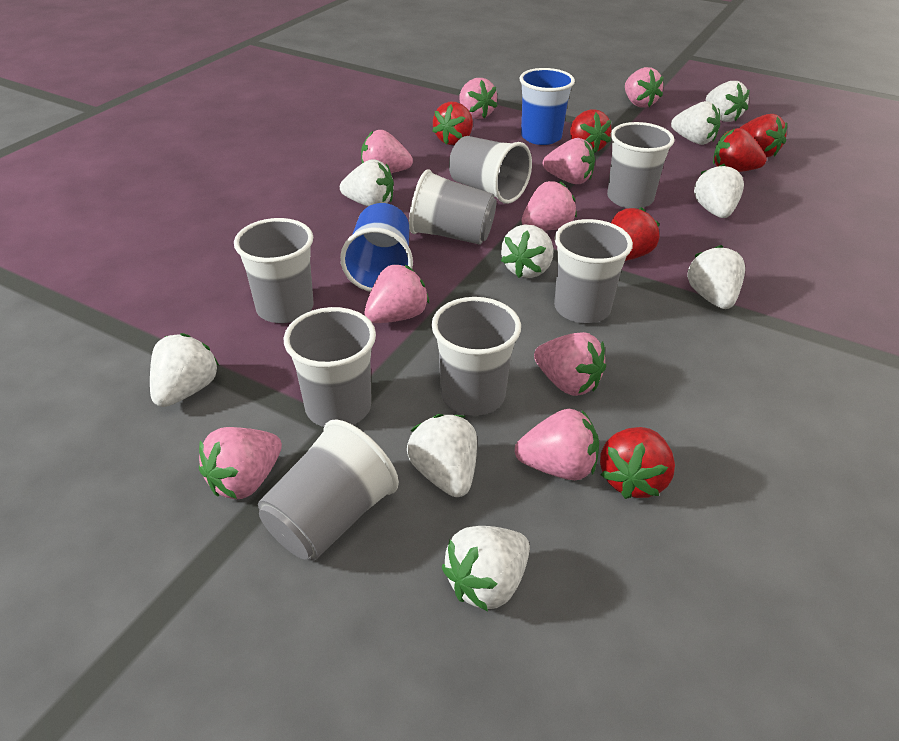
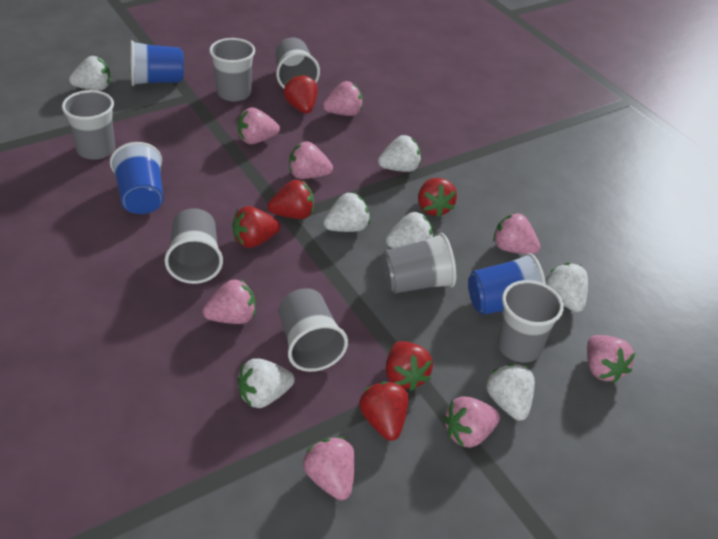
blue cup: [340,203,413,292] [519,68,575,145] = 2 -> [110,142,164,214] [131,40,184,86] [468,253,546,315] = 3
grey cup: [234,218,314,323] [258,420,399,560] [284,307,376,427] [409,169,497,245] [432,297,521,416] [449,136,532,204] [554,219,633,323] [607,122,675,209] = 8 -> [62,90,115,160] [165,208,223,284] [209,38,255,101] [275,38,320,89] [279,288,348,372] [382,233,456,294] [497,280,564,362] = 7
pink strawberry: [199,427,282,499] [361,130,413,173] [364,265,429,323] [459,78,497,119] [515,409,599,480] [521,181,577,230] [534,332,606,396] [543,138,595,184] [625,67,664,108] = 9 -> [203,279,256,324] [238,107,280,144] [289,142,333,179] [303,437,355,500] [323,81,363,116] [443,396,500,448] [493,213,540,254] [587,335,635,383] = 8
white strawberry: [150,333,219,407] [340,159,394,206] [407,414,477,497] [442,526,530,611] [501,225,554,278] [671,101,720,145] [687,245,745,309] [694,164,744,218] [706,81,750,122] = 9 -> [69,56,111,91] [238,358,295,408] [323,192,370,232] [378,135,421,172] [386,212,434,248] [486,364,535,421] [545,263,588,312] = 7

